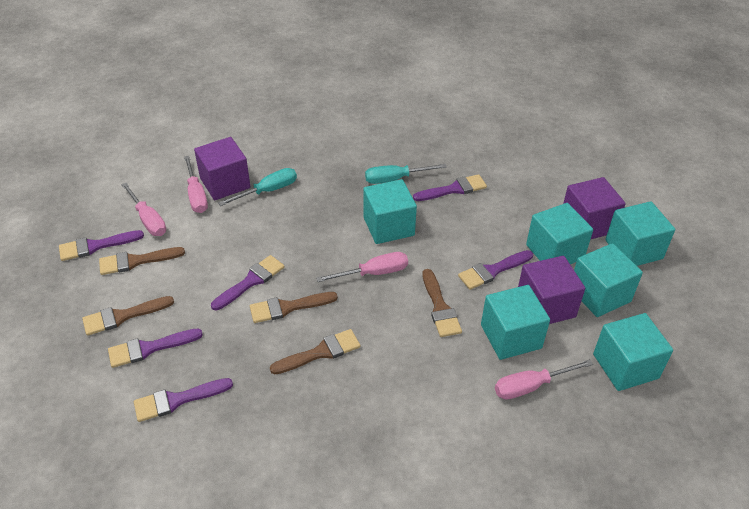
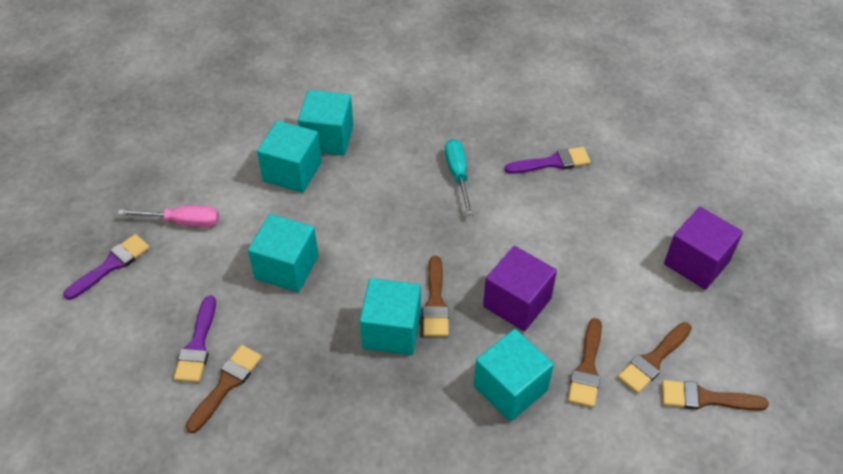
pink screwdriver: [121,183,166,236] [184,156,208,213] [316,252,408,282] [495,359,593,399] = 4 -> [118,206,219,227] = 1
purple brush: [59,230,144,261] [108,328,203,368] [134,378,233,422] [211,255,285,310] [413,174,487,201] [458,250,533,290] = 6 -> [63,234,150,300] [174,295,216,382] [505,147,591,174] = 3
purple cube: [194,137,251,200] [518,256,585,324] [563,177,626,240] = 3 -> [483,246,557,331] [664,207,743,290] = 2
turquoise cube: [363,179,417,244] [481,285,550,360] [526,203,593,264] [574,243,643,317] [593,313,673,391] [605,201,675,266] = 6 -> [248,214,319,292] [257,121,322,193] [298,90,353,156] [360,278,421,355] [474,329,554,421] = 5
turquoise screwdriver: [218,168,297,206] [365,164,447,184] = 2 -> [445,139,473,215] = 1

